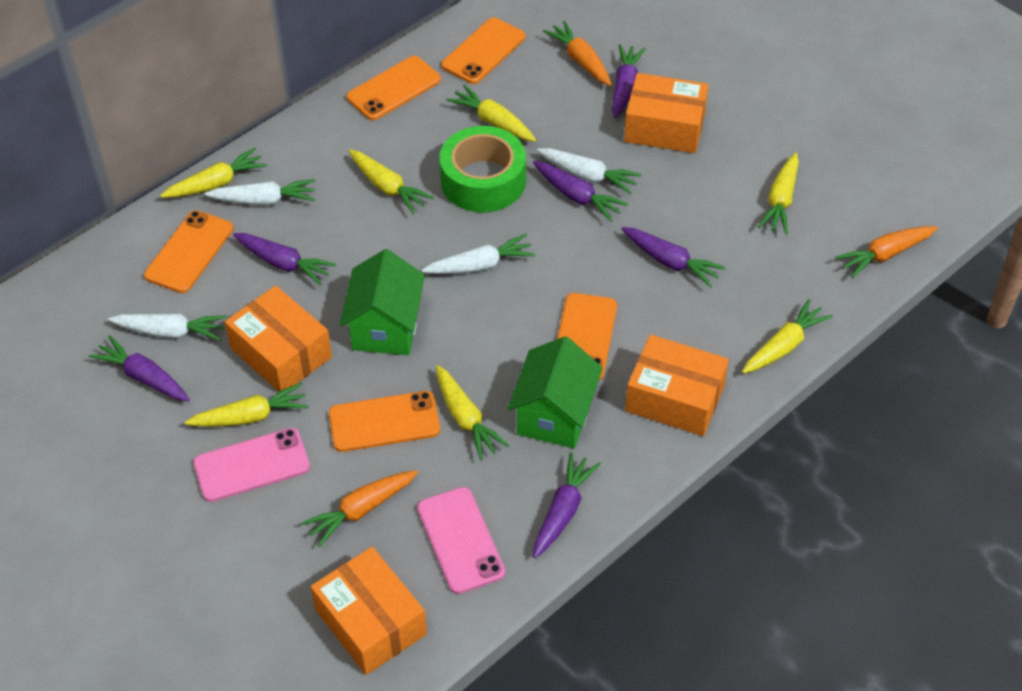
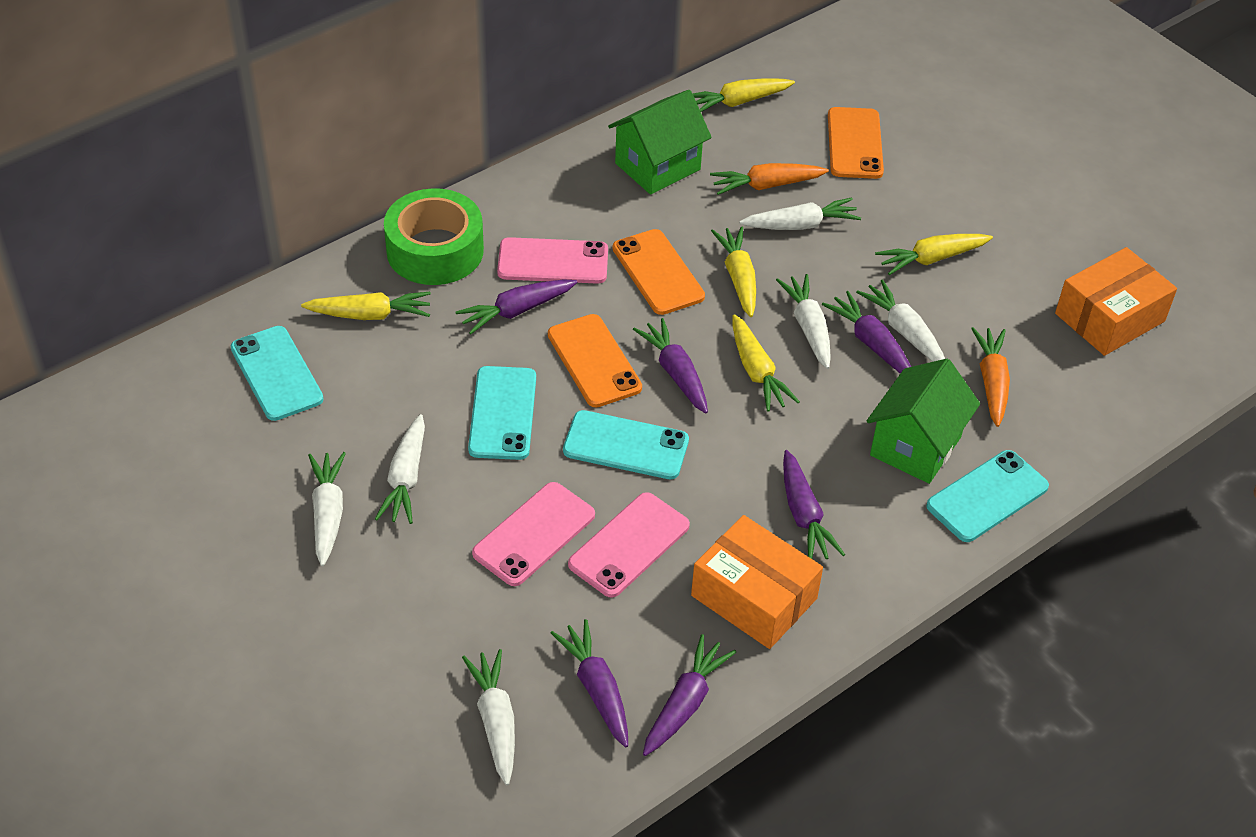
orange box: [225,286,332,392] [311,547,427,675] [624,73,708,153] [625,334,729,436] = 4 -> [691,515,823,649] [1055,247,1177,356] = 2
orange carrot: [301,470,418,547] [543,21,612,86] [835,226,938,278] = 3 -> [710,163,829,195] [971,327,1010,427] = 2
orange phone: [144,210,233,293] [329,391,440,452] [346,56,441,120] [441,18,526,84] [557,293,617,380] = 5 -> [548,314,642,407] [613,229,705,315] [828,107,884,179] = 3
pink phone: [193,428,310,502] [417,487,505,594] = 2 -> [472,482,595,586] [497,237,608,284] [568,492,690,598] = 3
turquoise phone: none = 0 -> [231,326,324,421] [468,366,536,460] [563,410,689,479] [926,450,1049,542] = 4
white carrot: [108,313,226,341] [205,179,315,205] [422,234,535,274] [537,148,642,194] = 4 -> [308,452,346,566] [375,414,425,524] [462,649,515,785] [739,197,861,230] [776,274,831,369] [856,279,945,362] = 6
yellow carrot: [160,148,267,198] [185,383,309,427] [349,150,434,214] [436,365,509,460] [447,85,536,142] [742,299,833,374] [758,153,799,234] = 7 -> [301,292,431,320] [693,78,795,112] [711,227,756,317] [733,314,800,412] [875,234,993,275] = 5

